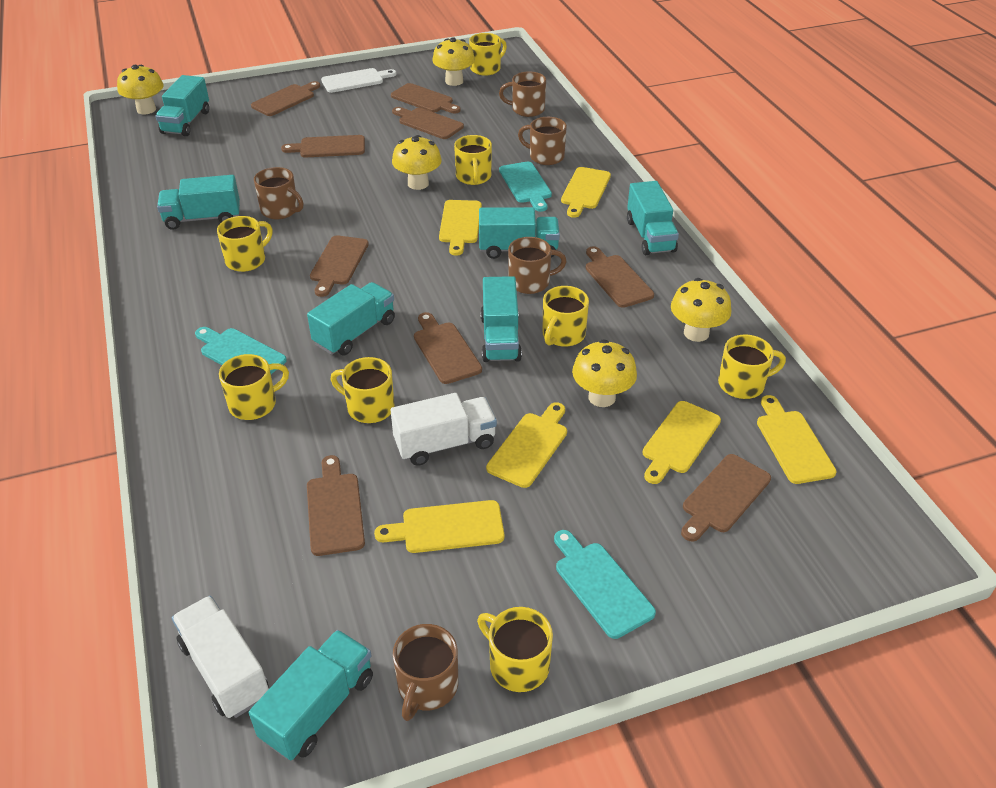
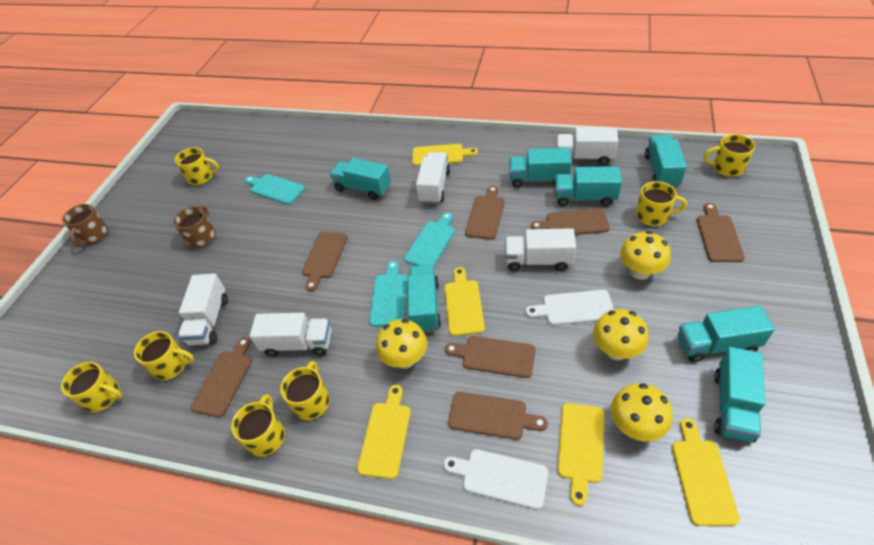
brown cutting board: [251,81,320,116] [281,135,365,158] [307,455,365,556] [310,235,369,297] [391,83,461,113] [392,107,464,139] [414,312,482,384] [585,246,654,308] [681,454,771,542] = 9 -> [190,337,252,417] [302,232,347,291] [445,336,535,378] [448,392,548,440] [465,186,505,240] [531,208,610,235] [697,203,745,262] = 7
brown mug: [254,167,303,219] [393,624,458,721] [499,71,546,117] [508,237,567,294] [518,117,567,165] = 5 -> [62,204,108,247] [173,205,216,248] = 2
white cutting board: [321,68,397,93] = 1 -> [443,449,548,509] [526,290,614,325] = 2
white truck: [172,596,269,718] [390,393,497,466] = 2 -> [178,273,228,346] [250,313,332,357] [416,152,450,204] [505,228,576,271] [556,127,618,165] = 5
yellow cutting board: [374,500,504,553] [439,200,482,256] [486,402,567,488] [561,167,611,218] [643,401,721,484] [757,395,837,484] = 6 -> [357,385,411,479] [412,144,478,166] [445,267,485,336] [558,403,604,506] [672,418,740,526] = 5
yellow mug: [217,216,273,272] [219,354,289,420] [331,357,395,423] [454,135,492,185] [469,33,507,76] [477,607,553,692] [542,286,589,347] [718,334,786,399] = 8 -> [61,362,123,413] [134,331,194,381] [175,147,219,185] [231,394,285,457] [280,361,330,420] [636,181,687,226] [703,134,755,177] = 7
yellow mushroom: [117,65,163,114] [392,135,442,190] [432,37,475,86] [572,339,637,407] [671,278,731,342] = 5 -> [376,319,427,369] [593,309,648,360] [611,383,673,442] [620,231,671,280] = 4

